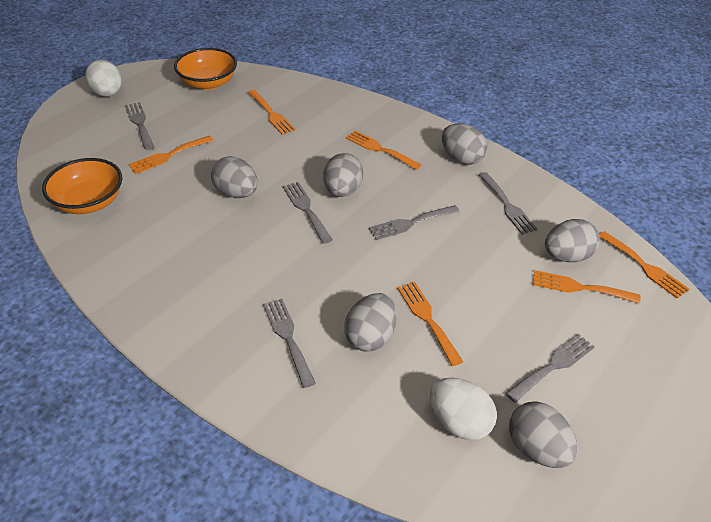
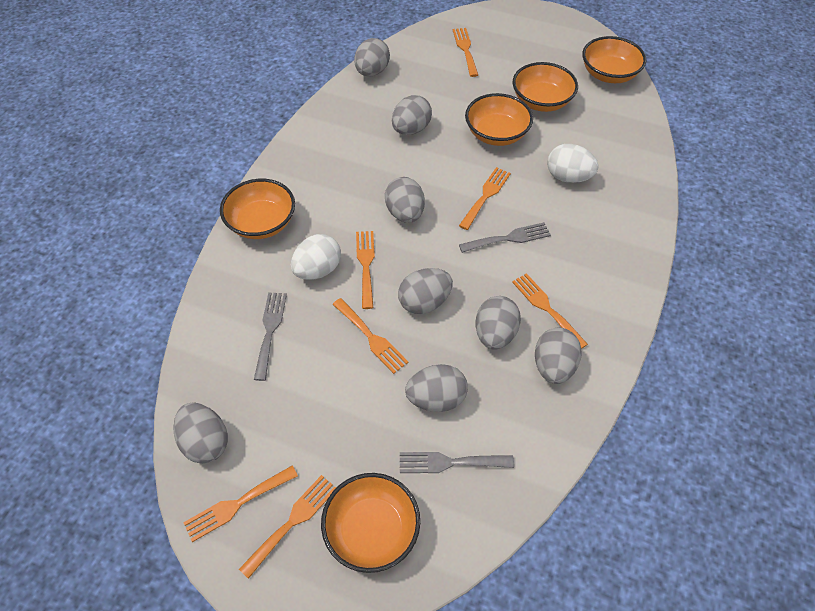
grey egg: [211,156,258,198] [323,153,363,197] [344,293,397,352] [442,123,487,165] [509,401,578,468] [545,219,600,262] = 6 -> [173,403,228,464] [354,38,390,76] [385,177,425,223] [392,95,432,135] [398,268,453,314] [405,364,468,412] [475,296,521,350] [535,327,582,384] = 8
grey fork: [125,102,154,150] [263,299,316,388] [283,182,332,244] [369,205,460,240] [479,172,538,235] [506,334,595,403] = 6 -> [254,292,287,381] [400,452,514,473] [459,222,551,253] = 3
orange bowl: [42,158,122,214] [174,48,237,90] = 2 -> [220,179,295,239] [321,473,420,573] [465,93,533,146] [513,62,578,112] [582,36,647,83] = 5
orange fork: [128,136,214,174] [248,90,296,135] [346,130,421,170] [397,282,463,366] [533,270,641,303] [599,231,689,299] = 6 -> [183,466,298,542] [239,475,336,579] [332,298,408,374] [356,231,375,309] [453,28,478,77] [459,167,511,230] [512,273,588,349] = 7

